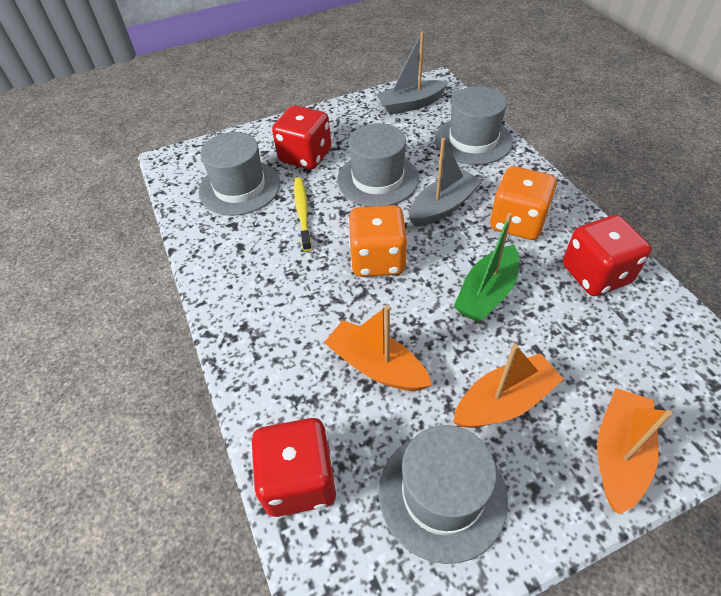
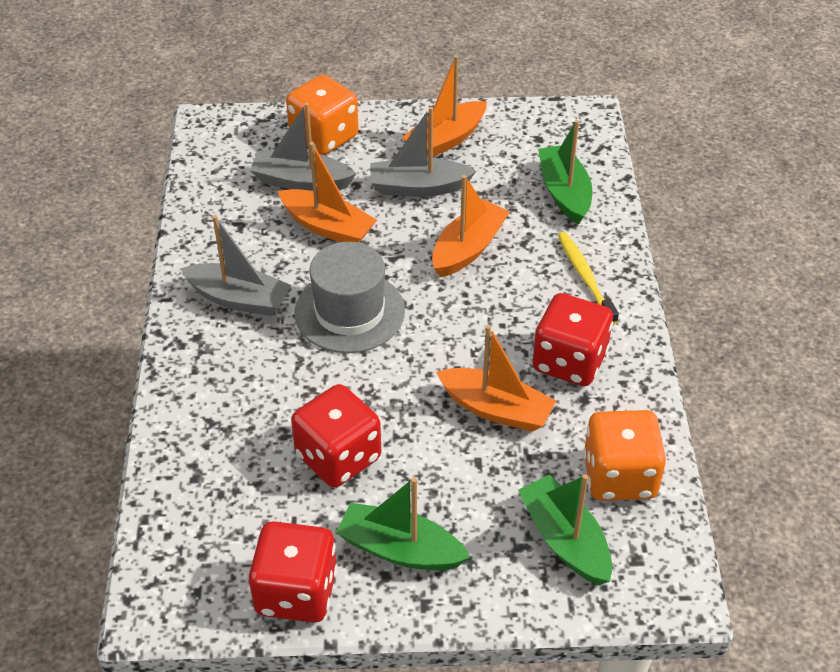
green boat: [454,213,519,322] = 1 -> [336,477,470,570] [518,474,612,585] [538,120,592,225] = 3
grey boat: [376,31,448,115] [409,138,482,227] = 2 -> [180,215,291,316] [250,103,357,191] [370,107,476,197] = 3
grey hat: [199,132,280,216] [337,123,419,207] [379,425,508,564] [435,86,513,165] = 4 -> [294,242,405,353] = 1
orange boat: [324,305,432,391] [453,344,564,428] [597,388,673,515] = 3 -> [278,142,377,243] [402,55,487,157] [432,175,510,277] [436,325,556,432] = 4

